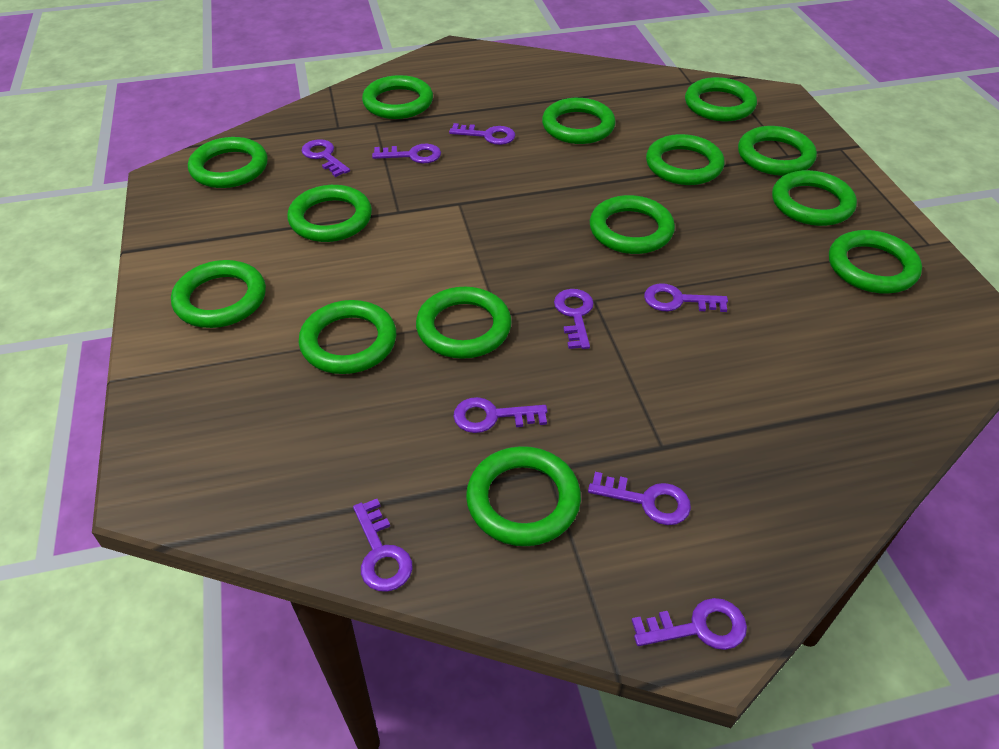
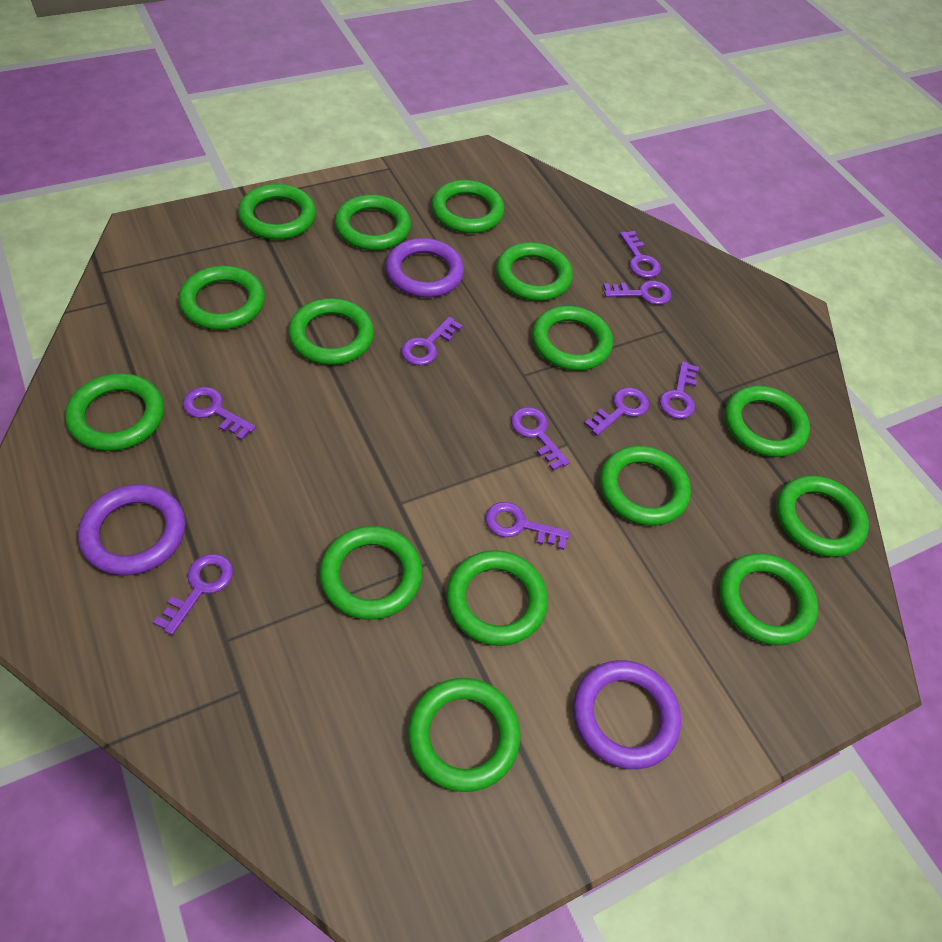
green ring: [171,260,266,328] [188,137,268,188] [288,185,372,242] [299,300,396,374] [362,75,433,119] [416,287,512,359] [466,446,581,546] [542,98,616,144] [590,195,675,254] [646,134,725,185] [685,77,757,121] [738,126,817,176] [772,170,857,226] [829,230,922,294] = 14 -> [65,373,164,451] [179,266,265,330] [238,184,316,240] [288,298,374,365] [320,526,422,620] [335,195,411,250] [408,678,521,792] [431,180,504,233] [446,550,548,646] [496,242,573,301] [532,306,613,371] [600,446,691,526] [719,553,818,646] [725,386,810,457] [776,475,869,557] = 15
purple ring: none = 0 -> [78,484,185,576] [386,238,464,297] [573,660,681,769] = 3

